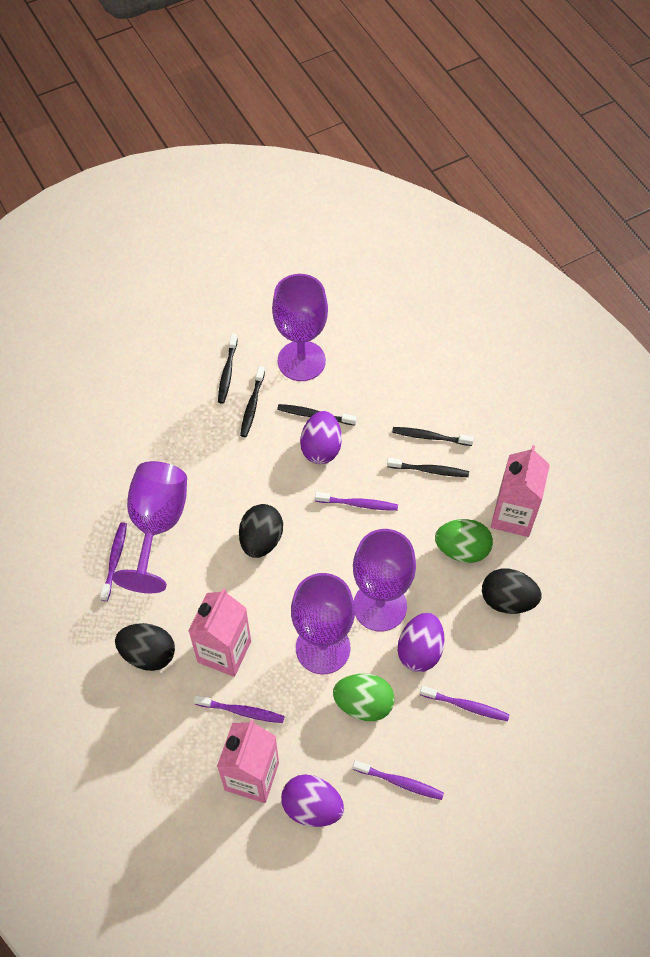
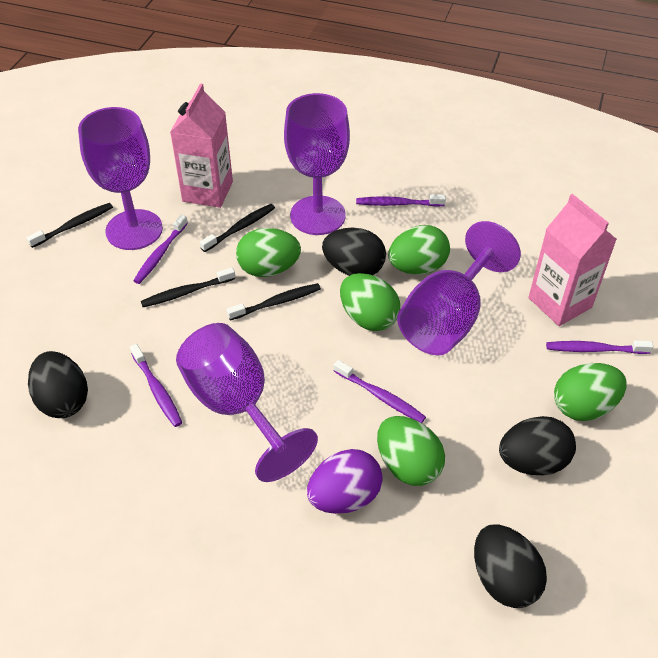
black egg: [115,623,175,671] [239,504,283,558] [482,568,541,614] = 3 -> [28,351,88,418] [322,228,386,276] [474,524,547,608] [499,416,576,475] = 4
black toothbrush: [218,334,238,404] [240,366,265,437] [277,404,357,426] [387,458,469,477] [392,427,474,446] = 5 -> [27,203,113,248] [141,268,235,307] [200,204,275,252] [227,283,321,321] = 4
green egg: [333,674,395,721] [435,519,493,563] = 2 -> [236,228,301,277] [340,273,400,331] [377,416,445,486] [388,225,450,275] [554,363,627,421] = 5
pink carton: [188,588,251,677] [217,720,279,803] [491,445,550,537] = 3 -> [170,83,233,208] [528,194,617,326] = 2
purple egg: [281,775,344,827] [300,411,342,464] [398,613,445,672] = 3 -> [307,449,383,514] = 1

